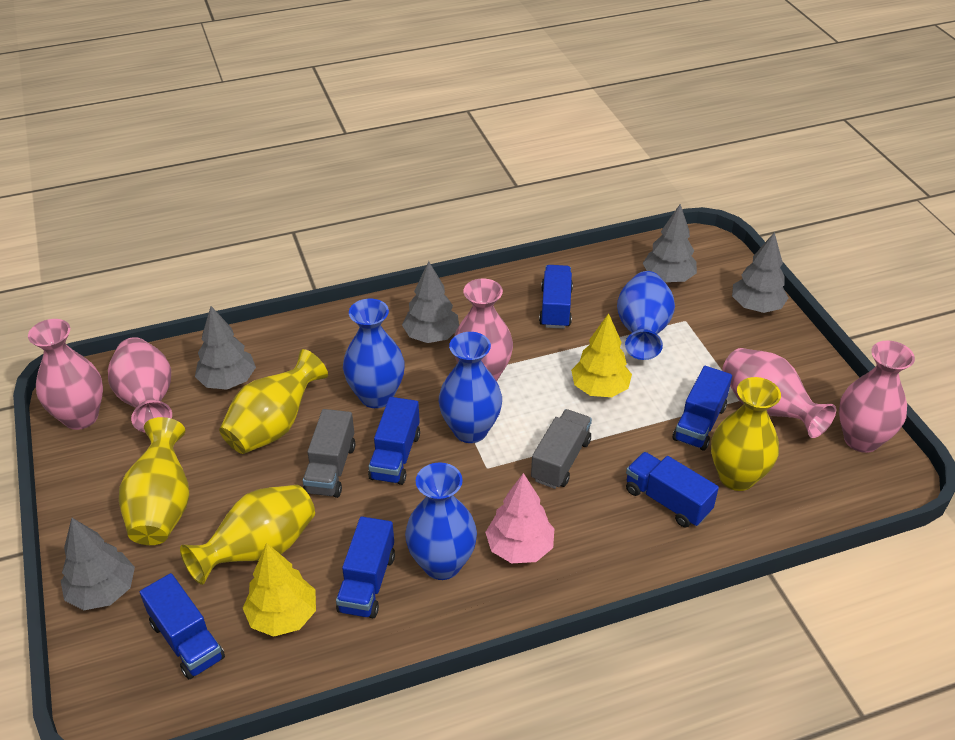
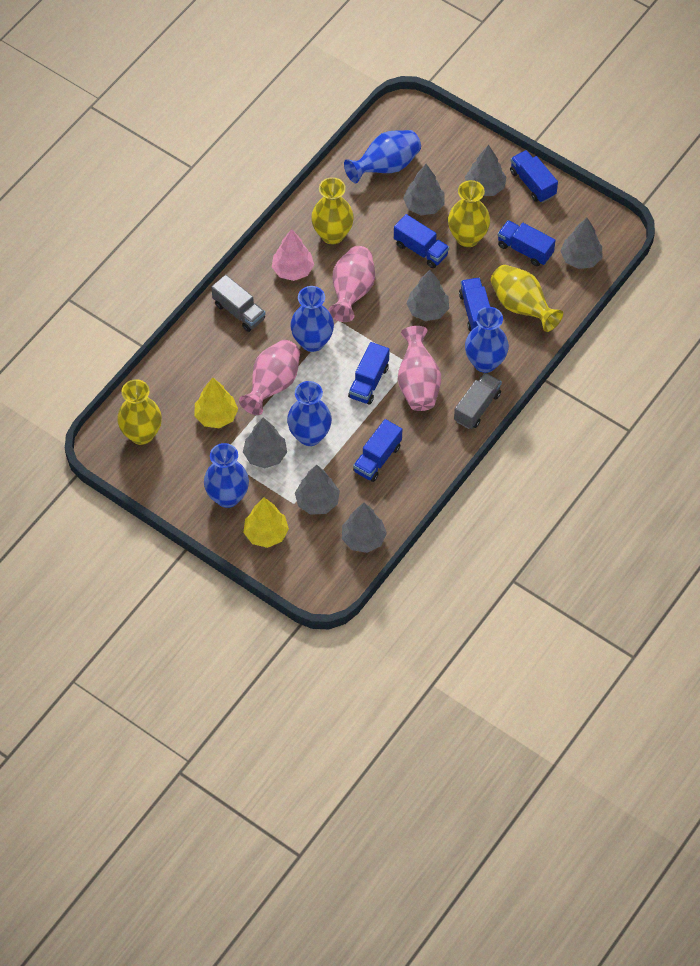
blue vase: [343,299,405,408] [405,462,477,580] [439,332,502,443] [617,271,675,360] = 4 -> [204,443,249,508] [287,381,332,446] [290,286,334,352] [344,130,421,183] [465,307,509,373] = 5
grey tree: [61,518,135,610] [195,306,256,390] [402,261,459,343] [643,204,697,282] [732,232,788,313] = 5 -> [243,418,287,468] [295,465,340,515] [342,503,387,553] [403,164,445,215] [406,270,449,321] [465,145,506,196] [560,218,603,269] = 7
pink vase: [28,319,103,430] [108,337,172,433] [454,279,513,381] [722,348,836,438] [839,340,915,453] = 5 -> [239,340,300,415] [329,246,375,322] [398,326,441,411] = 3

